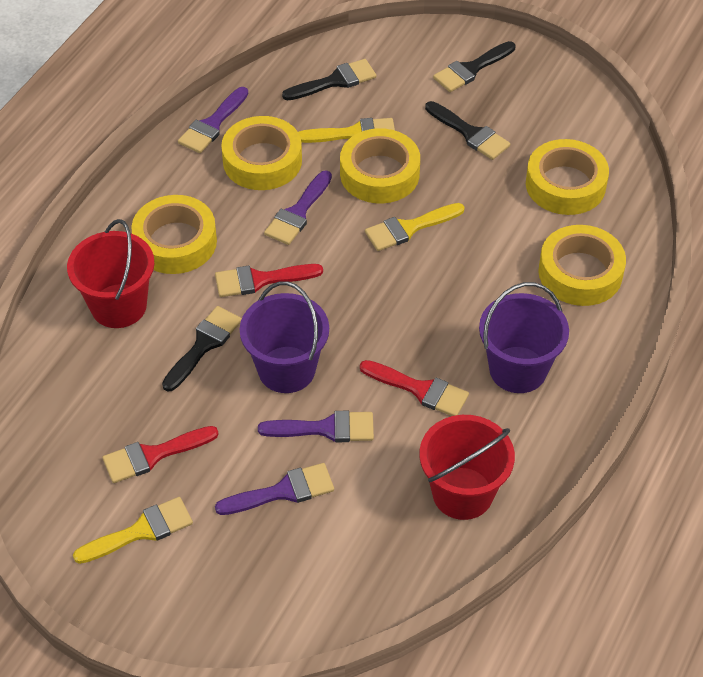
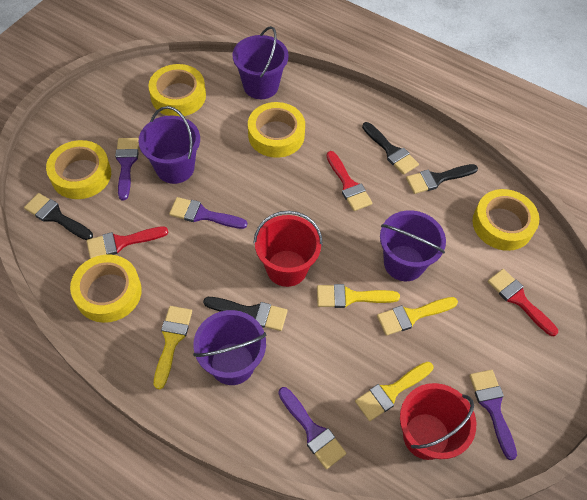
purple bucket: [240,281,329,393] [479,282,569,393] = 2 -> [139,106,200,184] [193,310,266,385] [233,26,289,99] [380,210,446,281] = 4
yellow brush: [73,497,193,564] [298,118,395,143] [365,203,465,251] = 3 -> [154,306,192,389] [317,284,400,308] [355,362,433,421] [377,297,458,336] = 4

